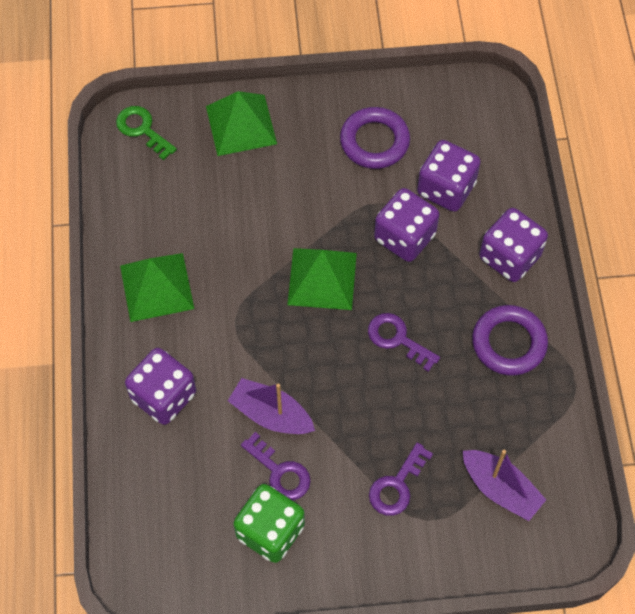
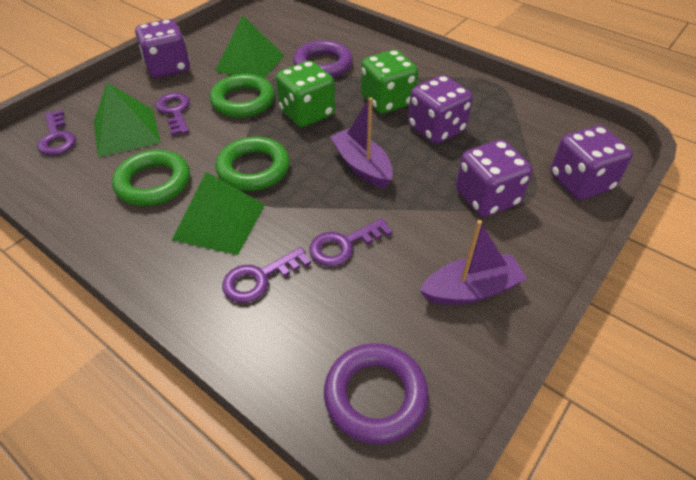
green dice: [233,484,305,563] = 1 -> [276,61,335,127] [361,50,418,114] = 2
green key: [116,106,177,160] = 1 -> none = 0
green ring: none = 0 -> [112,150,190,206] [210,74,275,118] [216,137,290,191] = 3
purple key: [241,432,311,501] [368,313,440,372] [369,443,433,516] = 3 -> [37,109,76,155] [156,93,190,136] [222,247,311,303] [310,218,393,267] = 4

